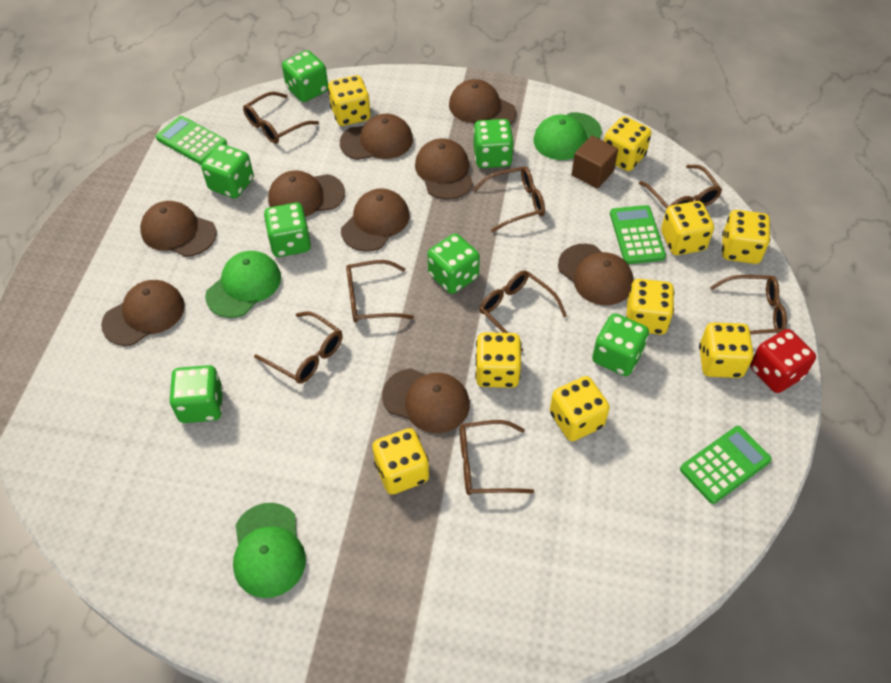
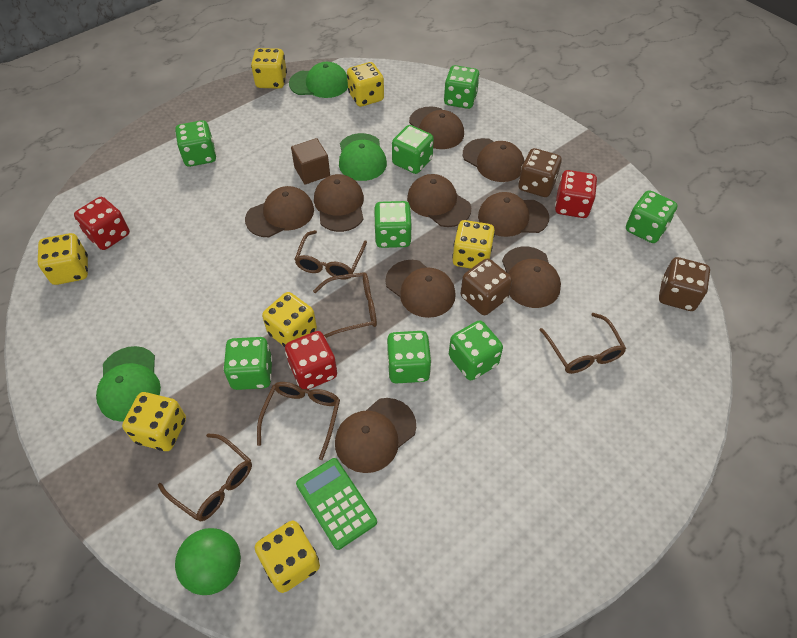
brown dice: none = 0 -> [461,258,512,315] [518,148,562,197] [659,257,710,311] = 3
brown glasses: [243,92,319,144] [254,311,342,384] [346,260,414,323] [460,420,534,495] [473,166,545,232] [479,271,567,352] [639,165,722,209] [710,275,787,334] = 8 -> [158,434,252,522] [257,382,340,460] [294,230,367,280] [313,272,377,338] [540,313,626,374] = 5
green ball: none = 0 -> [175,528,241,595] = 1
green calculator: [156,116,227,165] [610,205,666,264] [680,426,772,504] = 3 -> [296,458,377,550] = 1
green dice: [169,365,223,423] [201,144,254,198] [264,203,311,257] [282,50,328,102] [428,234,480,294] [473,119,514,168] [592,313,649,376] = 7 -> [175,120,216,167] [223,337,272,390] [374,201,412,248] [387,331,432,384] [392,125,434,174] [444,65,480,109] [449,320,503,380] [626,190,678,243] = 8
red dice: [750,329,816,393] = 1 -> [74,197,130,250] [285,331,337,390] [555,170,597,218] = 3
yellow dice: [328,75,371,126] [372,428,429,495] [475,332,521,388] [550,376,610,441] [604,116,652,171] [626,279,674,335] [661,201,714,255] [699,322,754,378] [722,210,770,264] = 9 -> [38,233,88,285] [122,392,186,451] [251,48,287,89] [255,521,320,593] [262,292,317,347] [347,62,384,107] [452,220,495,269] = 7

